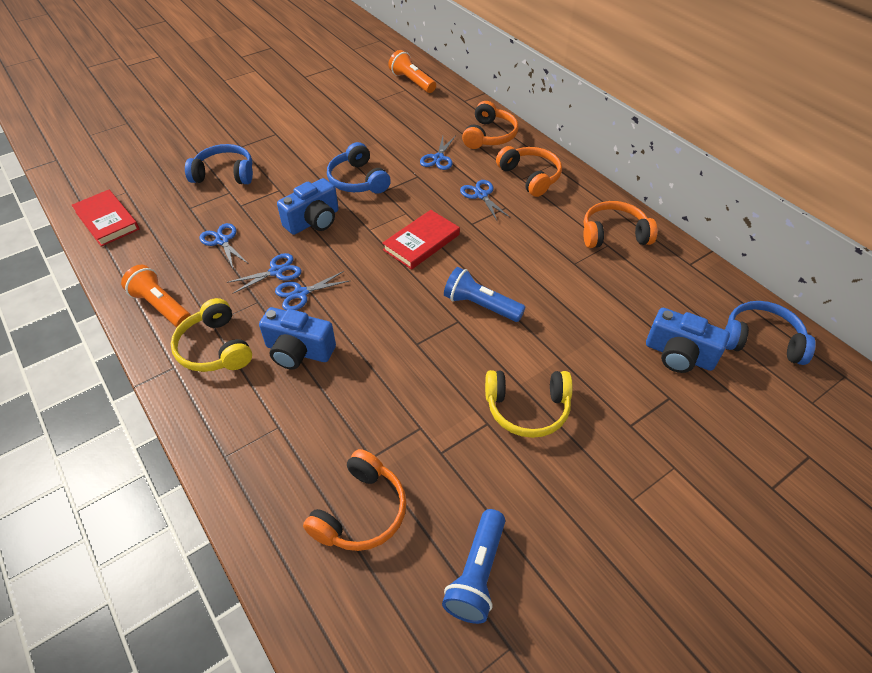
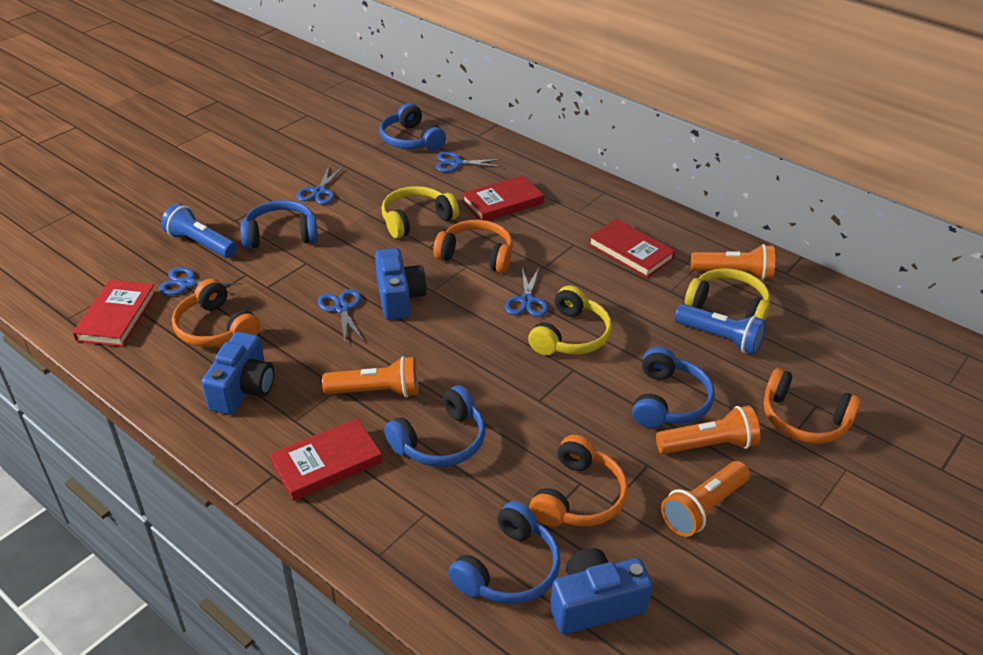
blue headphones: [185,144,253,184] [327,142,391,194] [725,301,816,365] = 3 -> [240,200,318,249] [379,103,446,151] [384,385,485,467] [448,501,561,604] [632,347,715,428] = 5
orange flashlight: [121,265,191,328] [388,50,436,93] = 2 -> [322,356,418,398] [656,406,760,454] [661,461,750,537] [691,244,775,280] = 4
red book: [72,190,139,247] [382,210,460,270] = 2 -> [73,280,156,347] [269,418,382,501] [462,175,544,221] [588,219,675,278] = 4
yellow headphones: [171,298,252,372] [485,370,573,438] = 2 -> [381,186,459,239] [528,285,612,355] [685,268,770,320] = 3

